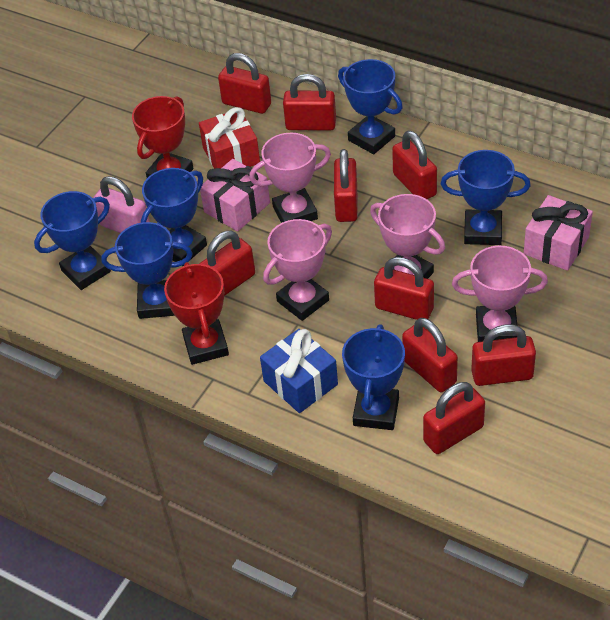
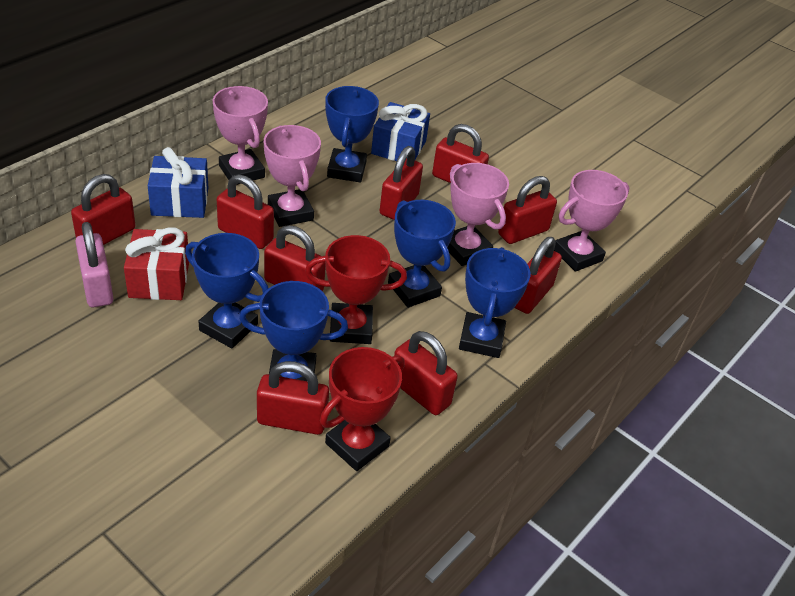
blue gift: [260,329,338,413] = 1 -> [148,147,208,218] [371,102,430,161] = 2
blue trophy: [34,191,111,290] [101,222,193,319] [141,168,207,266] [338,59,403,154] [342,325,405,430] [441,150,531,245] = 6 -> [185,233,268,348] [239,281,348,381] [325,86,379,182] [388,200,456,308] [459,247,530,358] = 5
pink gift: [200,159,270,231] [524,195,593,271] = 2 -> none = 0

